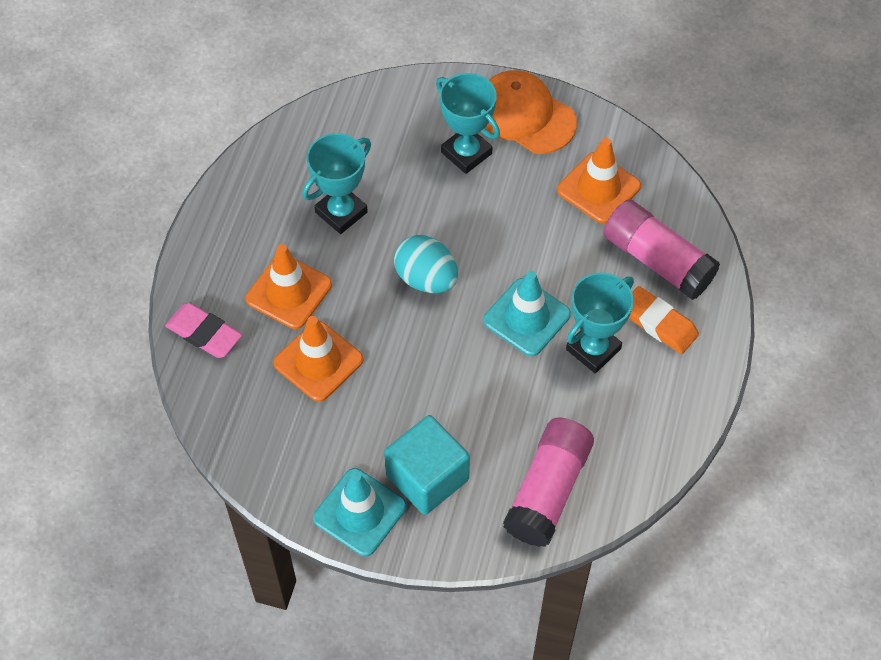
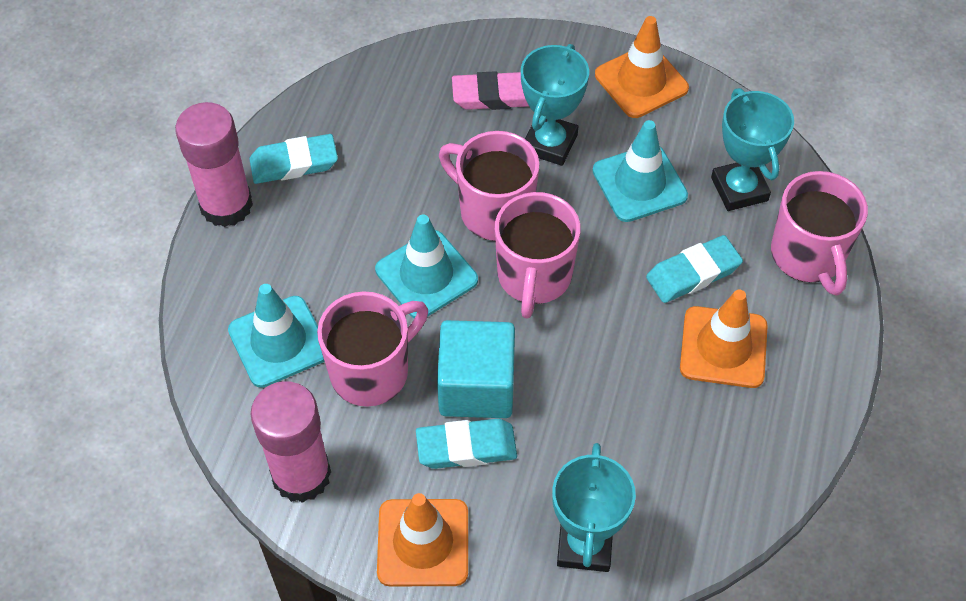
orange cap: [485,70,577,154] = 1 -> none = 0
orange eraser: [629,286,699,354] = 1 -> none = 0
pink mug: none = 0 -> [317,291,428,406] [439,131,540,241] [495,192,581,319] [771,171,868,296] = 4
turquoise egg: [394,235,458,293] = 1 -> none = 0
turquoise eraser: none = 0 -> [249,134,338,184] [416,419,517,469] [646,235,743,303] = 3
turquoise traffic cone: [313,468,407,556] [483,271,571,356] = 2 -> [228,284,324,388] [375,215,478,319] [593,120,688,222] = 3

